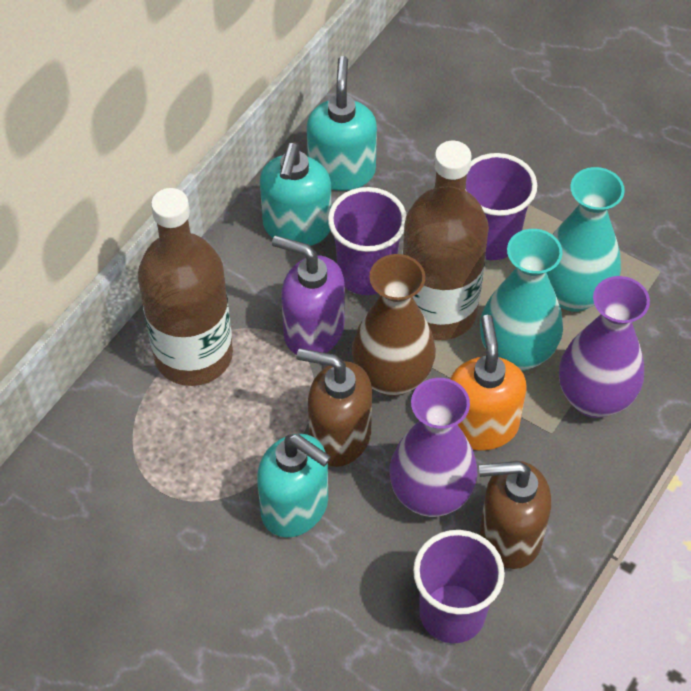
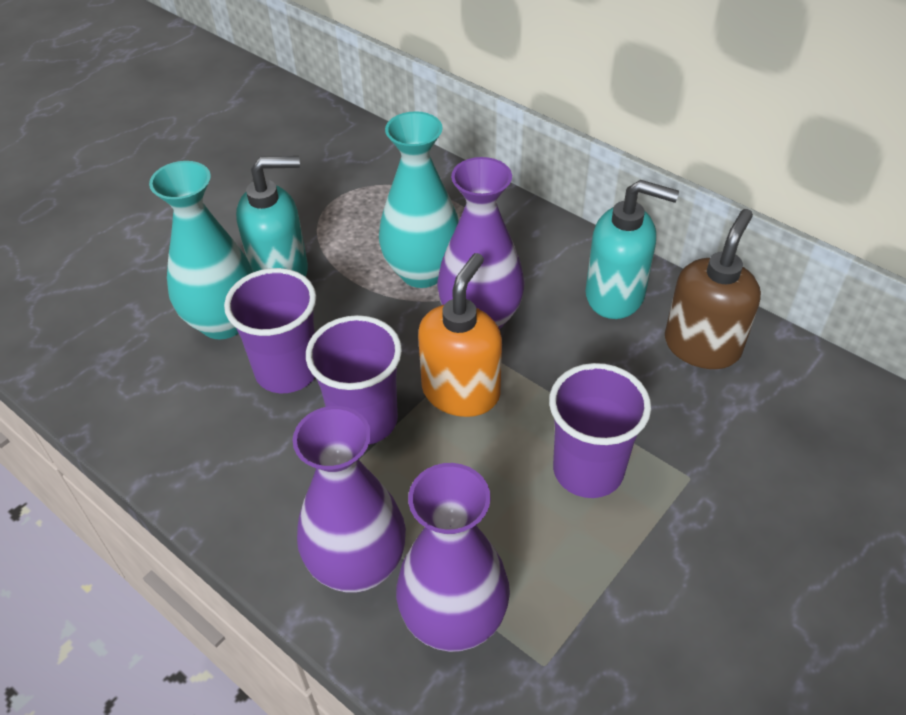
brown bottle: [138,188,233,386] [402,141,489,340] = 2 -> none = 0
brown soap dispenser: [297,348,372,467] [479,461,551,569] = 2 -> [665,209,761,369] = 1
brown vase: [352,254,436,397] = 1 -> none = 0
purple soap dispenser: [272,236,345,355] = 1 -> none = 0
purple vase: [389,378,478,517] [559,276,650,418] = 2 -> [293,406,406,593] [396,463,510,652] [437,157,525,330] = 3
turquoise soap dispenser: [257,434,331,538] [260,142,331,246] [307,56,377,191] = 3 -> [236,156,308,277] [585,180,679,319] = 2

